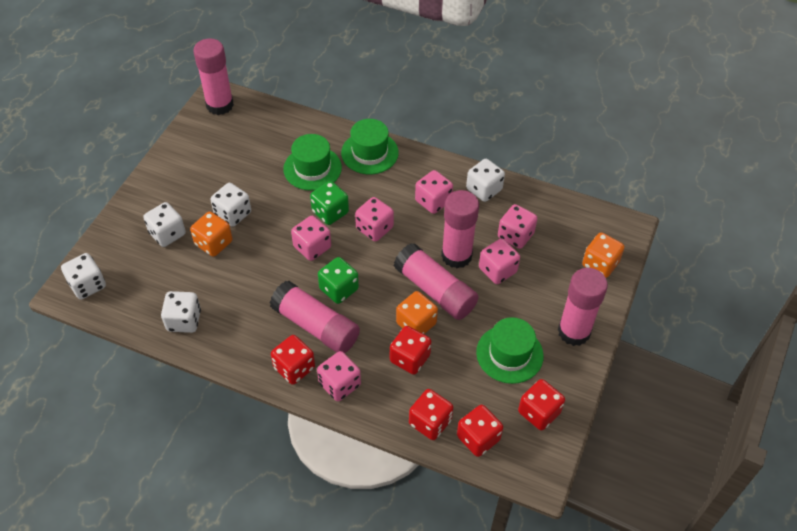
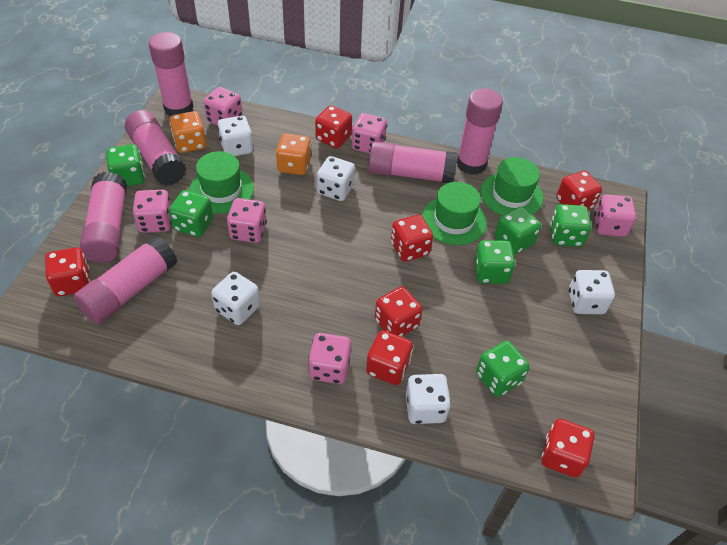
green dice: [310,181,349,225] [318,257,359,304] = 2 -> [106,144,145,186] [169,190,213,237] [474,240,515,284] [476,341,530,397] [495,207,541,255] [550,204,591,247] = 6
orange dice: [190,212,233,257] [396,291,438,334] [582,232,624,278] = 3 -> [170,111,206,153] [276,133,311,175] = 2
pink glue stick: [193,38,234,115] [270,281,360,353] [394,243,479,320] [441,190,479,269] [558,268,608,346] = 5 -> [74,236,177,324] [80,172,127,263] [125,110,186,186] [149,32,194,117] [368,141,457,183] [457,88,503,175] = 6
red dice: [271,335,315,385] [390,326,431,375] [409,389,453,440] [457,405,503,457] [518,379,565,430] = 5 -> [45,247,90,296] [315,105,352,148] [366,330,413,385] [375,287,422,337] [391,215,433,262] [541,419,595,478] [556,171,602,210] = 7

